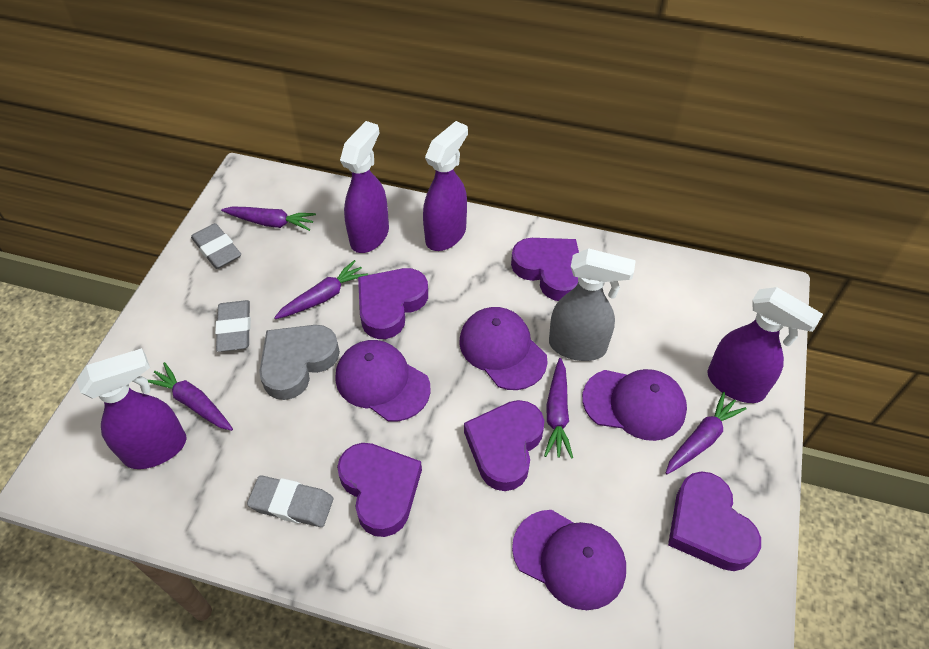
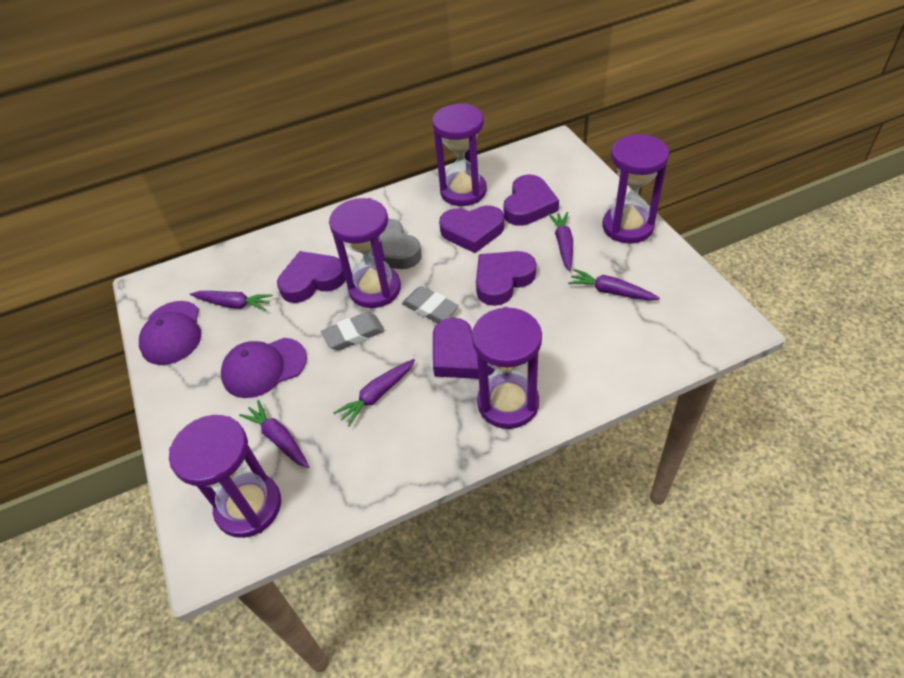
grey eraser: [191,223,241,269] [215,300,251,352] [247,475,334,527] = 3 -> [321,312,385,350] [402,286,459,323] = 2
grey spray bottle: [549,248,636,361] = 1 -> none = 0
purple cap: [335,340,431,422] [459,307,548,390] [512,510,626,610] [582,369,687,441] = 4 -> [139,301,201,365] [221,338,307,398] = 2
purple hourglass: none = 0 -> [169,415,281,538] [329,198,401,308] [432,103,487,206] [472,307,542,429] [603,134,669,243] = 5
purple spray bottle: [77,348,187,469] [340,121,389,253] [423,121,468,251] [708,287,823,403] = 4 -> none = 0

